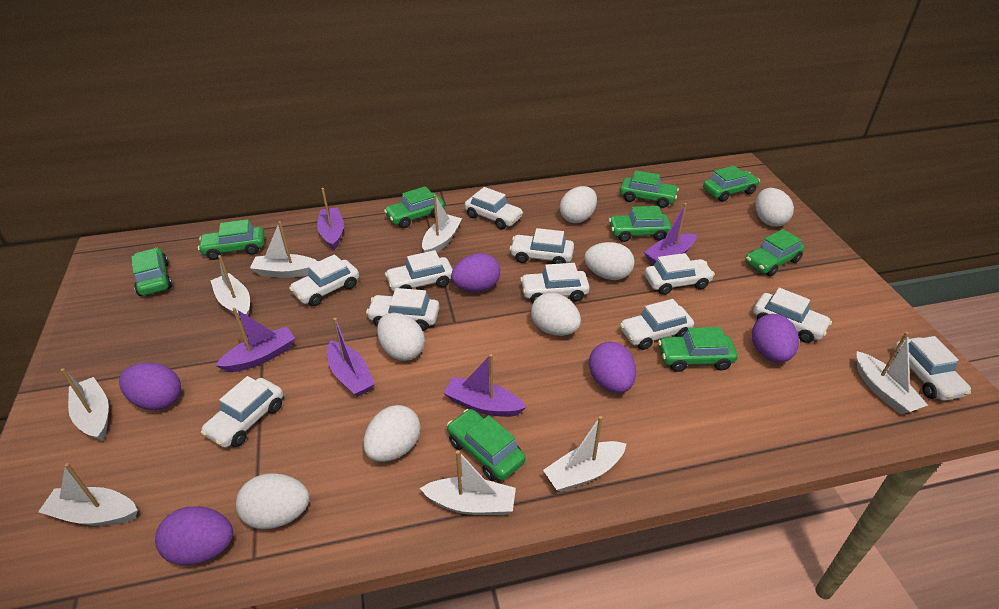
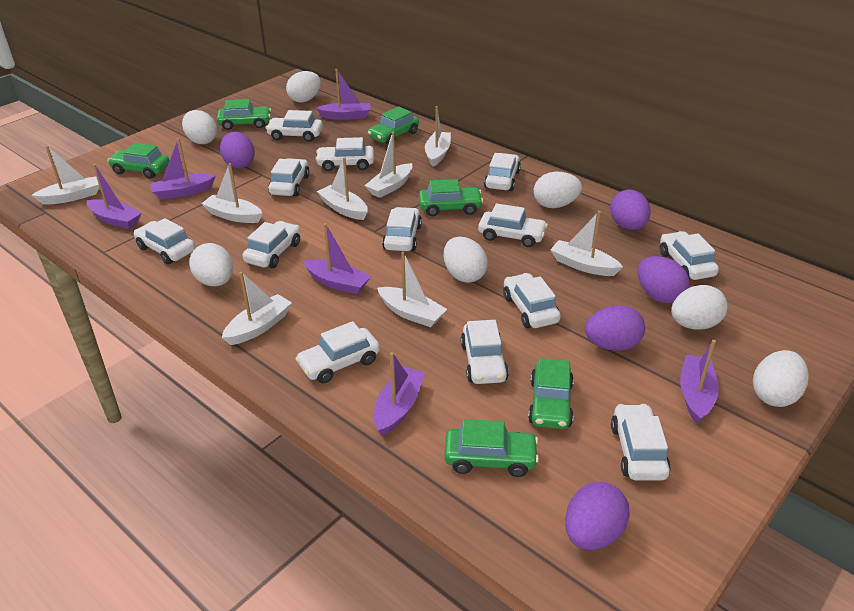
green car: [131,248,172,296] [198,219,264,260] [384,186,445,228] [447,409,526,481] [609,206,672,242] [620,170,679,208] [658,327,738,372] [703,166,760,202] [745,229,805,277] = 9 -> [107,143,170,179] [217,99,271,130] [368,106,419,145] [419,179,483,216] [444,419,539,477] [528,358,574,429] = 6
purple boat: [215,308,295,372] [317,188,344,250] [327,318,375,397] [444,354,526,417] [644,203,697,265] = 5 -> [87,164,142,229] [150,138,216,200] [303,223,371,294] [316,69,371,120] [374,352,425,436] [680,340,719,424] = 6
white car: [201,376,283,448] [289,254,359,306] [366,288,439,331] [385,250,453,292] [465,187,523,229] [510,228,574,264] [520,263,590,303] [620,299,694,350] [645,253,715,295] [753,288,832,343] [894,336,971,401] = 11 -> [134,218,195,264] [242,221,300,268] [266,110,323,142] [268,158,310,197] [295,321,380,383] [315,137,374,171] [382,207,422,251] [461,320,509,384] [478,203,548,247] [484,153,521,191] [503,273,561,328] [611,404,671,480] [660,231,719,280] = 13

